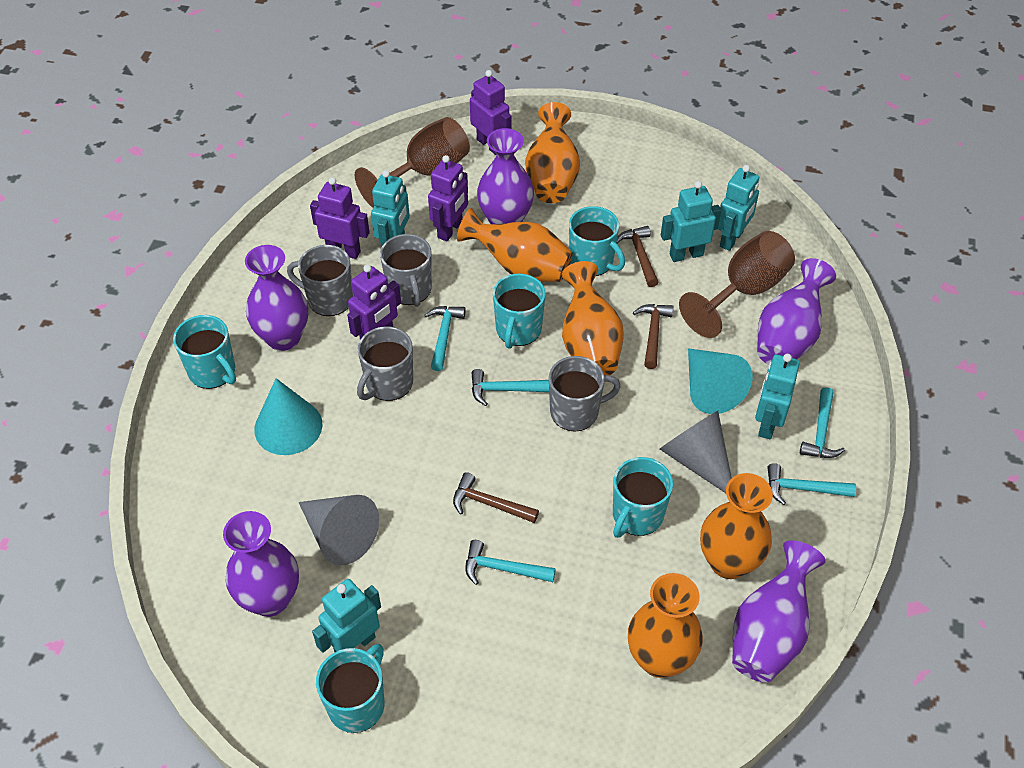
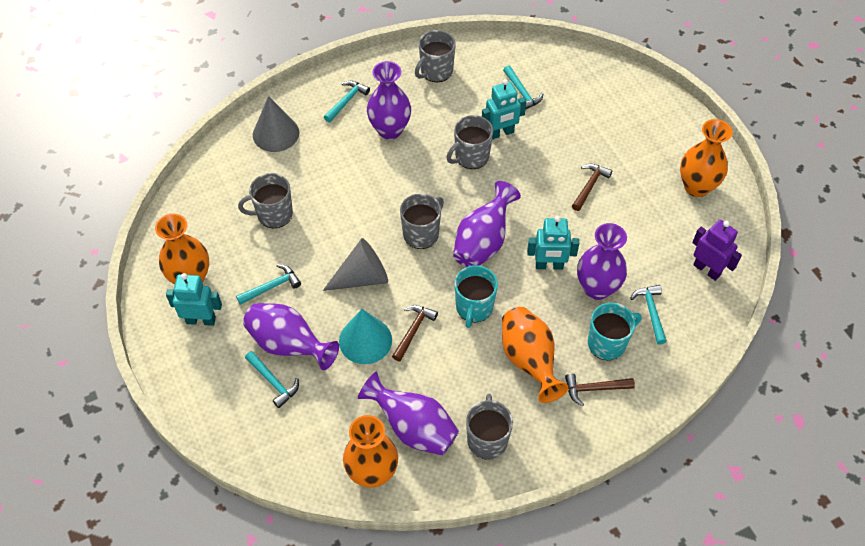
brown goblet: [355,117,470,208] [679,231,795,338] = 2 -> none = 0
grey mug: [287,245,353,316] [357,326,413,401] [380,234,432,307] [549,356,621,432] = 4 -> [238,173,293,228] [400,193,444,249] [415,30,456,82] [446,115,493,169] [466,394,513,460] = 5
orange vase: [457,208,573,282] [525,102,580,203] [562,261,624,375] [628,573,703,678] [700,473,773,579] = 5 -> [155,213,209,284] [343,415,398,488] [502,307,569,403] [680,119,732,197] = 4
purple robot: [310,177,370,259] [347,264,401,340] [428,155,468,241] [470,70,512,155] = 4 -> [692,220,742,281] = 1
turquoise cone: [254,378,323,455] [688,348,753,414] = 2 -> [339,309,392,364] = 1
turquoise mug: [173,315,236,389] [316,644,384,733] [493,273,546,349] [569,206,625,276] [613,457,673,538] = 5 -> [454,265,498,328] [588,303,641,360] = 2
turquoise robot: [312,579,381,653] [371,170,410,246] [661,181,721,262] [718,165,759,251] [755,354,800,439] = 5 -> [166,273,222,326] [482,79,526,139] [527,216,579,270] = 3

